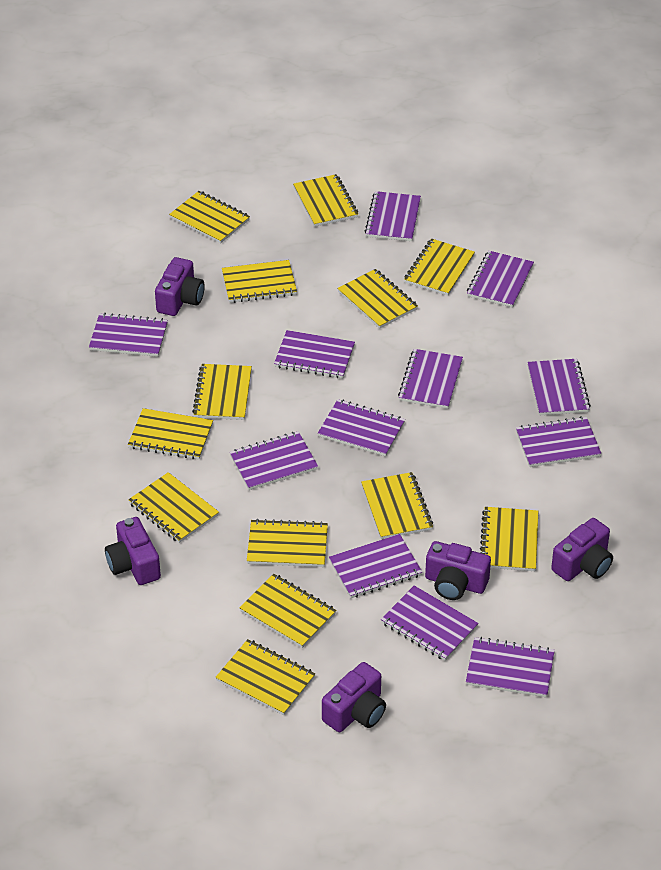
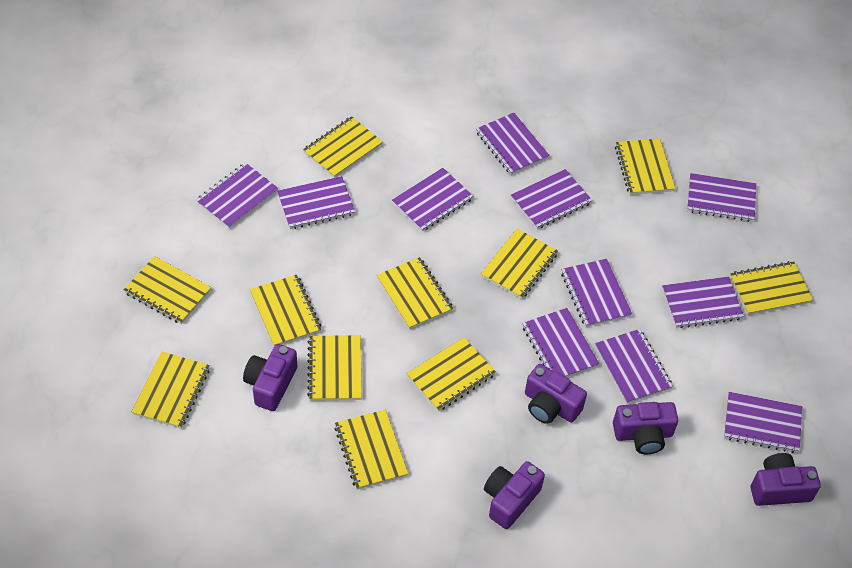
purple notebook: [89,313,168,357] [230,431,318,490] [274,330,355,378] [318,399,405,456] [329,534,422,598] [365,191,421,241] [381,585,479,661] [398,349,463,409] [466,637,555,697] [467,251,534,308] [516,416,601,467] [527,359,591,416] = 12 -> [196,163,278,228] [277,176,355,229] [392,168,473,232] [476,113,550,175] [511,169,592,229] [522,308,600,377] [561,259,632,327] [595,329,673,404] [662,276,744,328] [687,173,756,222] [724,392,802,453] = 11
yellow notebook: [128,408,213,460] [128,472,219,543] [169,191,250,244] [192,364,252,420] [216,639,315,715] [222,260,297,303] [239,574,336,648] [247,519,328,567] [293,174,358,227] [337,269,418,329] [361,472,433,539] [404,239,475,296] [480,507,538,571] = 13 -> [124,256,211,324] [132,352,210,428] [250,275,322,346] [303,116,383,178] [307,335,362,401] [334,410,408,490] [376,257,453,329] [407,337,496,412] [481,229,558,299] [615,139,676,195] [730,261,813,315] = 11

